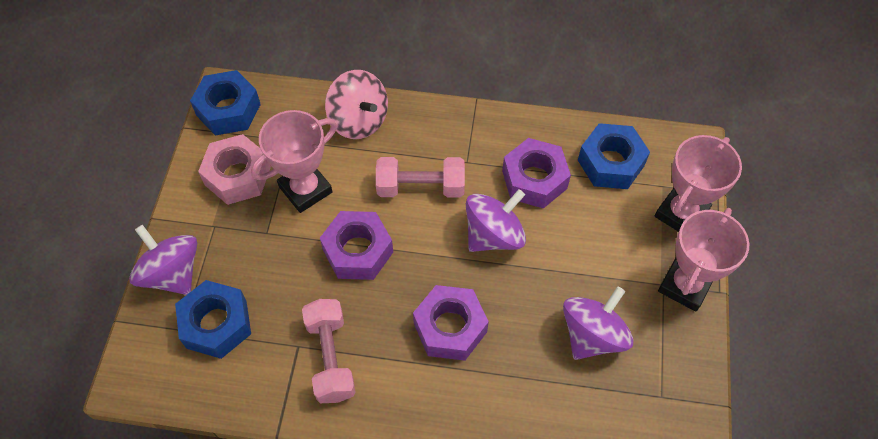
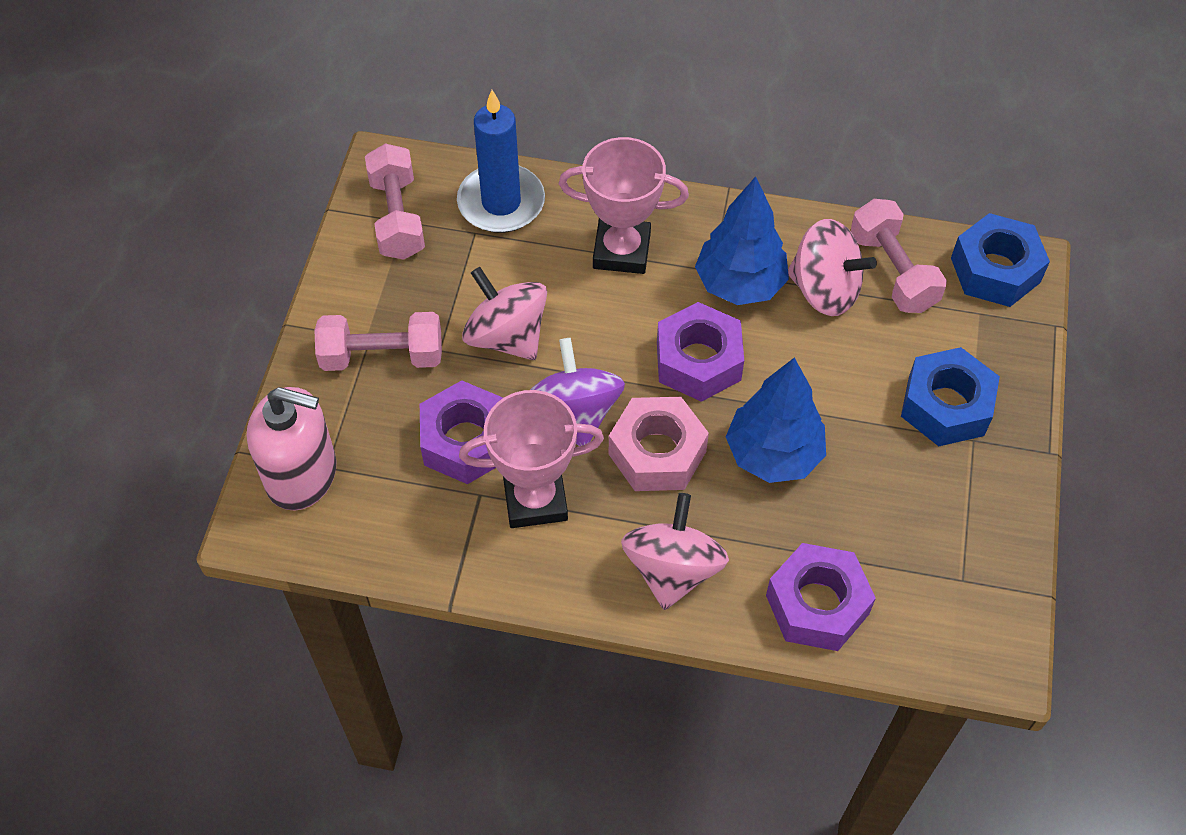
blue candle: none = 0 -> [457,90,545,233] = 1
blue nut: [175,280,251,359] [190,70,261,135] [578,123,650,189] = 3 -> [901,347,1000,446] [951,213,1050,307] = 2
blue tree: none = 0 -> [695,177,789,305] [726,357,826,483] = 2
pink dumbbell: [302,299,356,403] [376,157,465,197] = 2 -> [314,312,442,371] [365,143,425,260] [851,199,947,313] = 3
pink soap dispenser: none = 0 -> [247,387,336,511] = 1
pink spinning top: [325,70,388,139] = 1 -> [462,267,547,360] [621,493,729,610] [788,219,877,316] = 3
pink trophy: [251,110,337,213] [655,135,742,232] [658,208,749,312] = 3 -> [459,390,604,528] [559,137,689,274] = 2
purple spinning top: [129,225,197,295] [466,189,526,252] [563,287,634,360] = 3 -> [530,338,625,446] = 1

